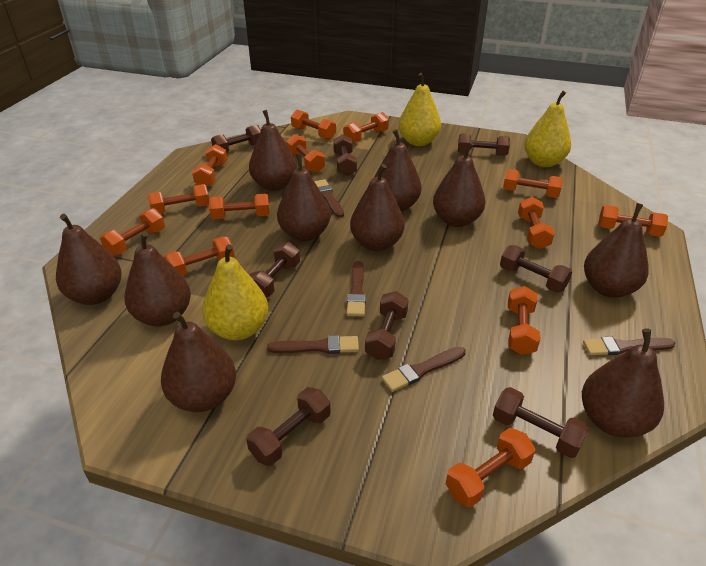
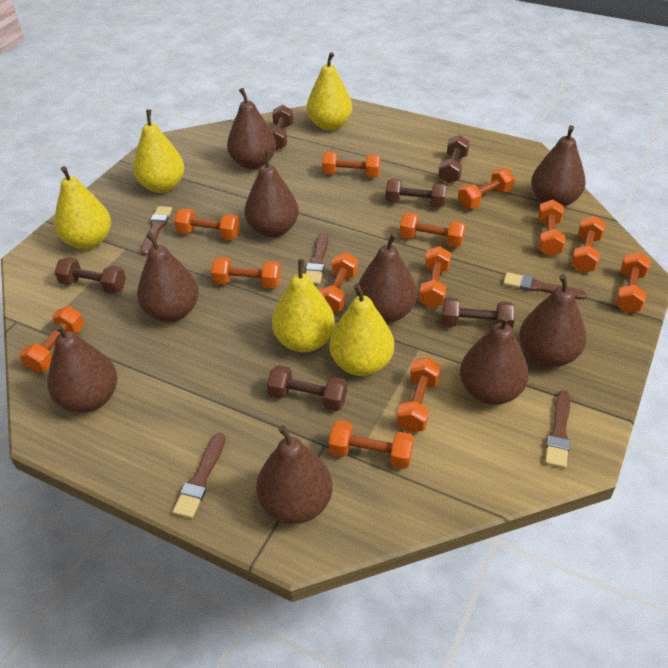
brown dumbbell: [211,125,261,153] [246,387,331,466] [250,242,300,297] [333,134,357,176] [365,291,409,360] [458,133,510,156] [493,387,589,458] [500,245,572,293] = 8 -> [55,257,126,294] [267,365,347,411] [270,105,293,151] [385,179,447,207] [439,135,470,183] [442,297,515,329] = 6
brown pear: [56,214,122,305] [124,231,191,326] [161,312,236,412] [249,110,297,191] [277,153,331,241] [350,164,404,251] [374,129,421,212] [433,142,485,227] [582,328,664,438] [584,203,649,298] = 10 -> [47,324,117,413] [137,232,199,322] [227,88,276,169] [245,151,299,237] [256,425,332,524] [356,233,417,323] [460,315,529,405] [519,274,586,367] [531,125,586,207] = 9
yellow pear: [202,244,268,340] [399,73,441,146] [524,90,571,167] = 3 -> [54,166,111,249] [133,110,184,193] [272,259,335,352] [307,52,352,131] [330,283,394,376] = 5

